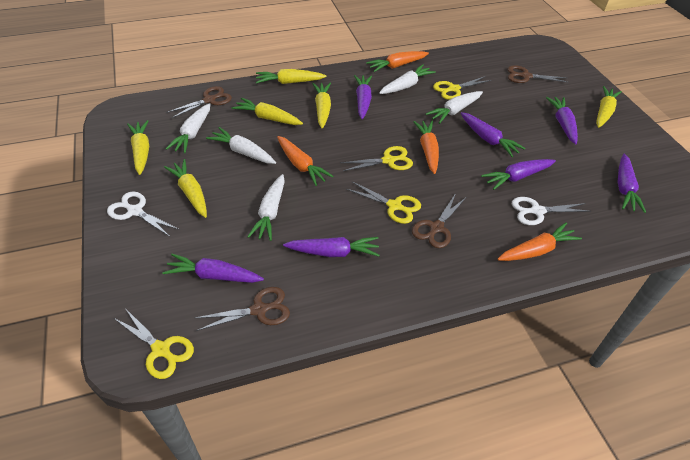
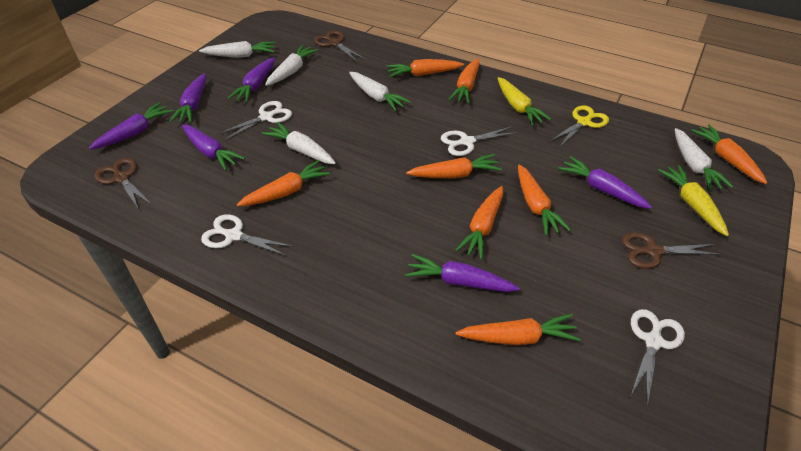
brown scissors: [166,86,232,119] [195,287,290,331] [412,193,466,248] [507,65,569,83] = 4 -> [95,158,152,210] [314,30,365,62] [622,232,722,269] = 3
orange carrot: [277,136,333,186] [366,51,429,72] [413,121,439,174] [498,222,582,261] = 4 -> [237,160,331,206] [386,59,464,77] [406,154,502,178] [448,58,480,104] [455,186,503,260] [456,314,581,345] [518,165,571,236] [691,124,768,184] = 8
purple carrot: [162,254,264,283] [283,237,380,257] [354,75,372,119] [461,112,525,157] [481,159,556,190] [546,97,578,144] [618,154,646,213] = 7 -> [89,102,173,149] [169,73,206,123] [182,124,245,171] [228,57,275,103] [405,254,520,292] [558,156,652,209] = 6
white scissors: [107,192,180,237] [512,197,591,225] = 2 -> [201,214,293,256] [218,101,292,141] [441,126,518,156] [630,309,685,406] = 4
yellow carrot: [127,120,149,175] [164,159,207,218] [232,98,303,125] [256,69,326,84] [312,83,331,128] [596,86,622,128] = 6 -> [498,77,551,126] [658,165,729,236] = 2
yellow scissors: [114,308,194,379] [341,146,413,171] [346,181,421,224] [433,76,491,100] = 4 -> [550,106,609,147] = 1

